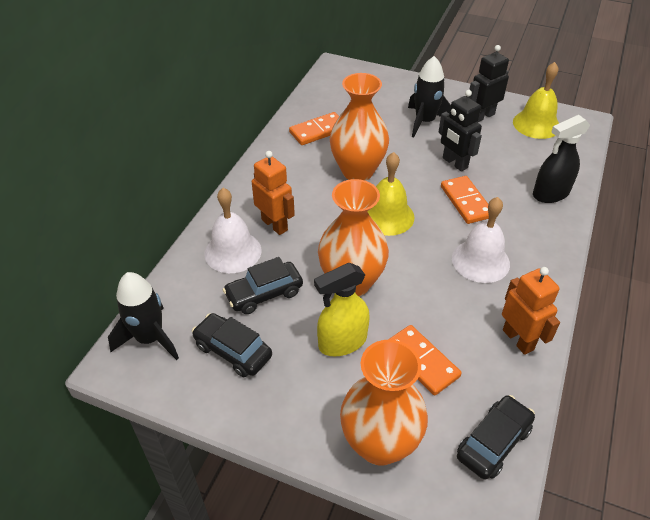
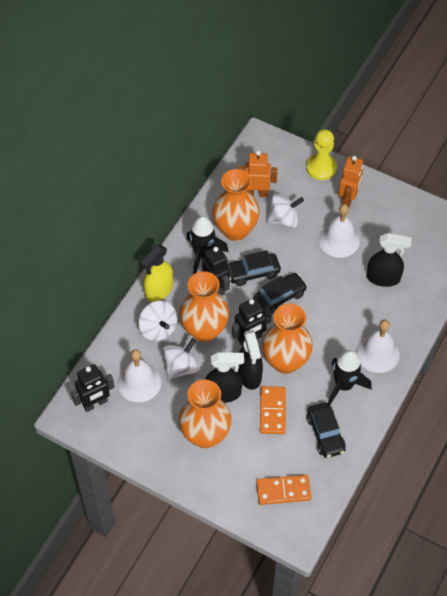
black robot: [438,90,482,172] [469,45,509,123] = 2 -> [71,364,115,412] [202,246,230,296] [232,298,272,346] = 3
black spray bottle: [533,115,590,203] = 1 -> [205,352,244,403] [238,330,263,390] [367,233,412,287] = 3
orange domino: [289,112,339,145] [388,325,461,395] [441,176,489,224] = 3 -> [256,475,311,505] [260,386,286,434] = 2
orange vase: [318,179,389,296] [330,73,389,181] [340,339,428,466] = 3 -> [179,271,229,342] [179,379,231,448] [212,169,260,241] [262,304,313,374] = 4
white bell: [204,188,261,273] [452,197,510,283] = 2 -> [117,349,162,403] [319,204,360,258] [356,320,400,373] = 3
white spinning top: none = 0 -> [139,301,177,341] [163,338,200,380] [266,193,304,228] = 3
yellow bell: [368,152,414,236] [513,62,559,139] = 2 -> none = 0
yellow pawn: none = 0 -> [306,129,337,180] = 1

